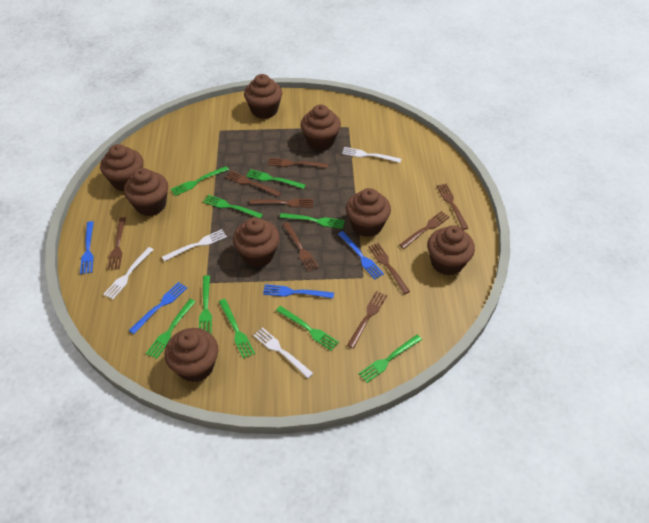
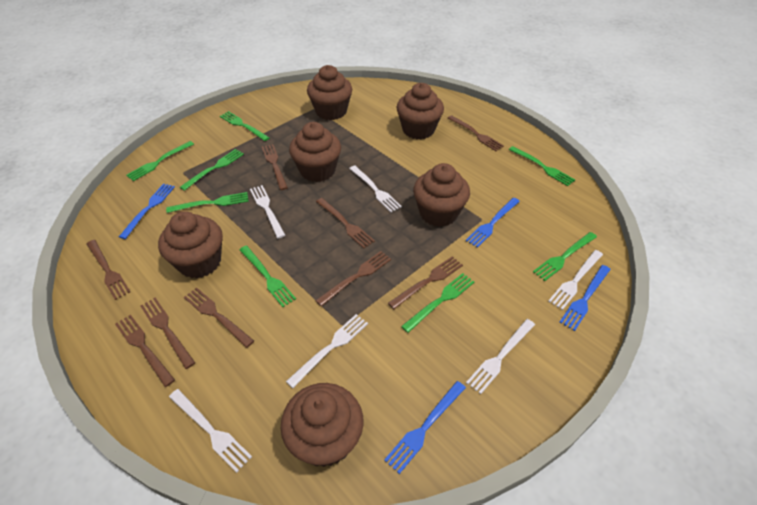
brown cupcake: [100,144,144,191] [124,168,168,216] [165,328,218,382] [233,217,280,267] [244,74,282,119] [301,104,341,151] [346,188,391,237] [427,225,475,276] = 8 -> [158,211,223,278] [281,383,363,467] [289,122,341,182] [307,65,352,120] [396,83,444,139] [413,163,470,227] = 6
green fork: [146,299,196,359] [171,166,229,196] [199,275,212,334] [203,195,263,219] [219,299,255,359] [246,169,306,189] [276,306,339,351] [280,213,345,229] [358,335,422,383] = 9 -> [126,141,194,181] [166,192,249,213] [180,149,244,191] [220,111,269,141] [240,246,296,307] [401,273,474,333] [509,146,575,186] [533,232,597,281] = 8
white fork: [103,247,154,300] [162,229,227,262] [253,327,313,378] [342,147,401,163] = 4 -> [169,389,252,473] [250,185,285,238] [286,314,368,388] [349,166,402,212] [466,319,535,394] [548,250,603,310] = 6

